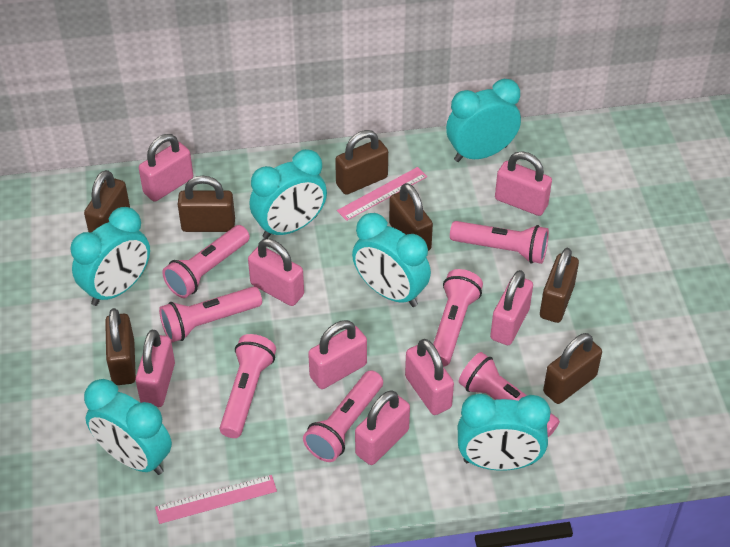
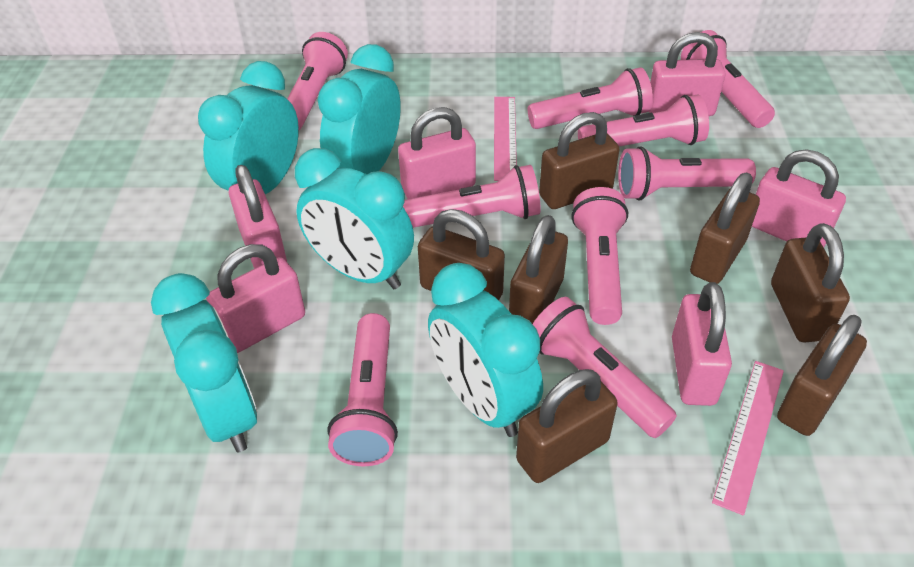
pink flashlight: [159,286,262,343] [162,225,250,298] [220,334,276,438] [303,370,383,462] [433,269,483,367] [450,221,549,264] [459,352,560,437] = 7 -> [287,32,348,130] [328,313,398,466] [403,165,541,228] [528,67,653,129] [533,297,677,438] [571,187,628,325] [578,95,709,147] [618,146,756,200] [681,30,775,128] = 9
pink padlock: [135,330,175,407] [139,134,193,202] [248,239,304,306] [308,320,367,389] [355,390,410,465] [405,339,454,415] [490,270,533,345] [495,151,552,216] = 8 -> [206,244,305,353] [229,165,287,269] [398,107,476,199] [649,32,725,116] [672,282,732,406] [752,149,846,247] = 6
turquoise clock: [71,207,150,306] [84,379,172,475] [250,149,327,239] [352,213,431,307] [446,79,521,162] [458,394,551,471] = 6 -> [151,273,257,452] [198,61,299,195] [295,148,414,289] [318,44,401,174] [428,263,543,437] = 5

